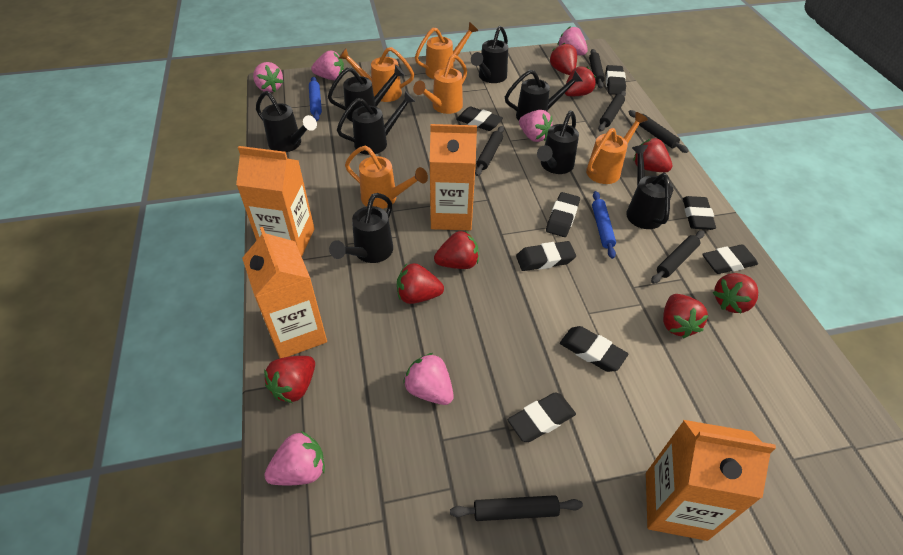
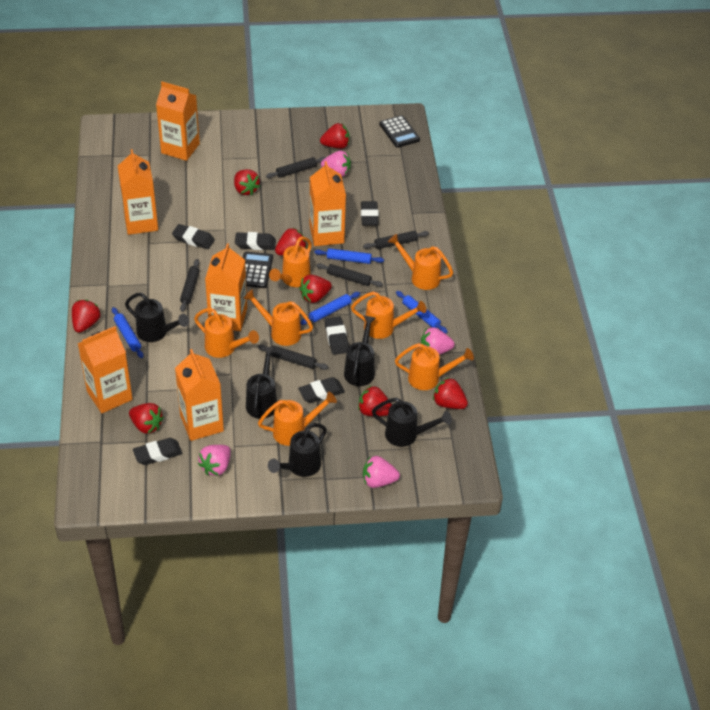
black calculator: none = 0 -> [243,251,273,288] [379,115,420,148] = 2
black eraser: [456,106,503,131] [508,392,576,442] [516,241,576,271] [546,192,580,237] [560,326,628,372] [605,65,626,95] [683,196,716,230] [702,244,758,274] = 8 -> [133,438,182,465] [172,224,215,249] [235,232,276,250] [298,377,345,403] [325,316,349,355] [361,201,379,226] = 6
black rolling pin: [450,495,583,521] [475,126,504,176] [589,49,605,88] [598,91,626,132] [629,110,689,153] [651,230,705,284] = 6 -> [180,259,200,312] [258,345,328,370] [266,157,326,178] [316,263,383,287] [363,231,429,249] = 5
black watering can: [256,91,317,152] [328,65,405,122] [329,193,393,263] [337,91,416,155] [471,26,508,83] [505,70,582,120] [537,111,579,174] [626,145,673,229] = 8 -> [125,293,189,342] [246,346,277,419] [268,423,327,477] [344,316,376,386] [372,398,452,447] = 5
blue rolling pin: [309,77,322,121] [592,191,616,259] = 2 -> [112,307,144,358] [300,292,360,325] [314,248,384,264] [396,291,448,334] = 4
orange carton: [236,146,315,257] [242,227,327,358] [430,124,477,230] [646,420,776,541] = 4 -> [77,326,133,413] [118,149,158,235] [156,81,200,161] [175,349,224,441] [205,243,247,331] [310,161,346,246] = 6
orange watering can: [338,47,414,102] [345,146,428,209] [413,54,467,114] [415,22,478,79] [586,112,648,184] = 5 -> [194,308,259,358] [243,289,313,346] [258,391,337,446] [269,236,312,287] [351,291,426,339] [388,234,453,290] [395,343,474,390] = 7
pink strawberry: [253,62,283,92] [264,431,325,485] [311,50,344,80] [403,353,454,405] [519,110,553,142] [557,26,588,55] = 6 -> [198,445,231,476] [321,151,351,177] [363,456,400,488] [421,327,455,355] = 4

